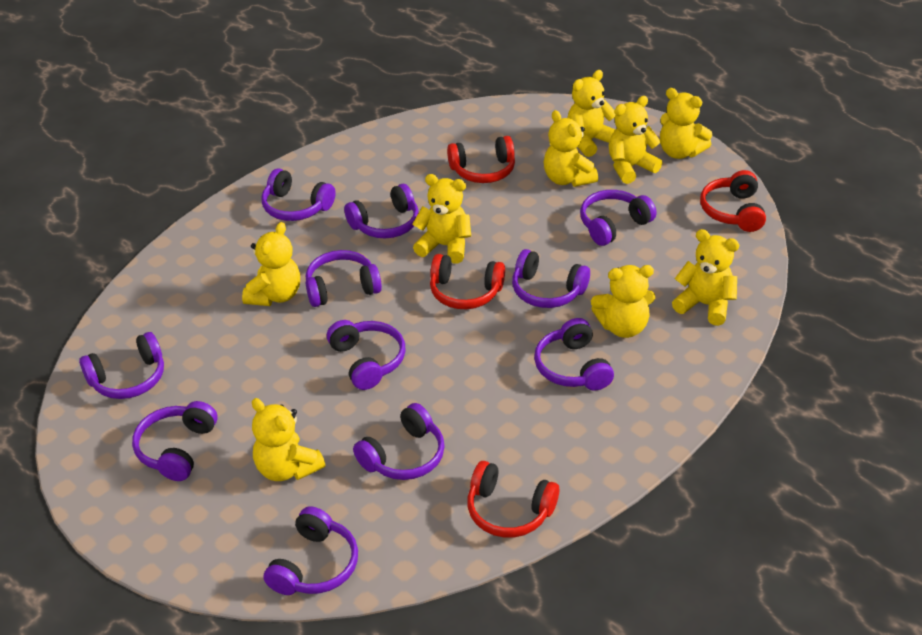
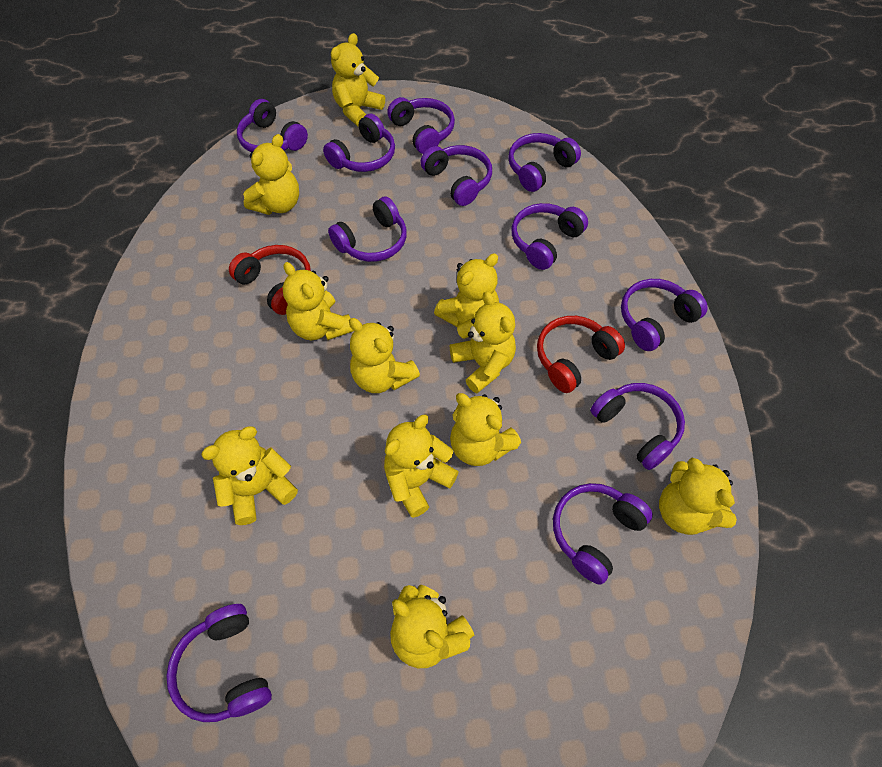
red headphones: [430,254,505,309] [447,136,515,183] [467,461,559,538] [700,170,766,232] = 4 -> [229,245,311,315] [537,316,625,393] = 2
yellow teddy bear: [242,222,300,306] [252,398,325,481] [412,174,471,263] [544,110,598,187] [567,70,615,157] [591,265,655,338] [609,96,662,184] [660,88,712,159] [672,229,740,326] = 9 -> [201,426,298,525] [243,134,299,215] [283,262,353,340] [331,33,385,127] [349,318,420,393] [384,415,459,518] [390,585,474,668] [434,253,499,327] [450,291,516,393] [450,393,521,466] [659,458,737,535] = 11

